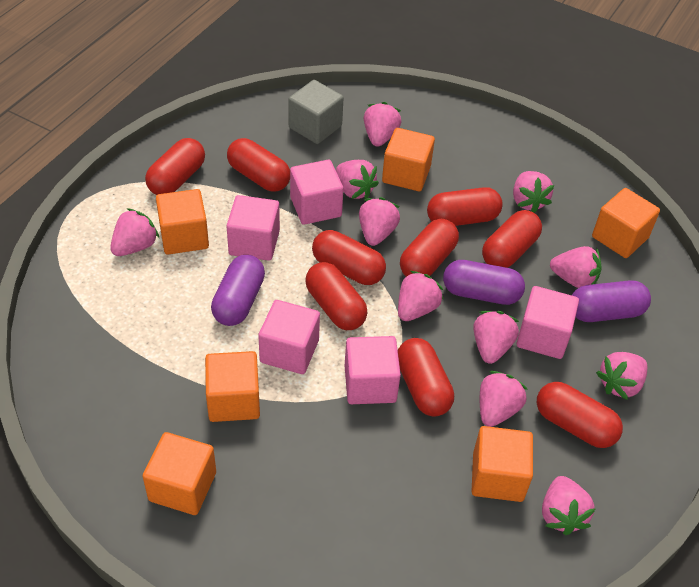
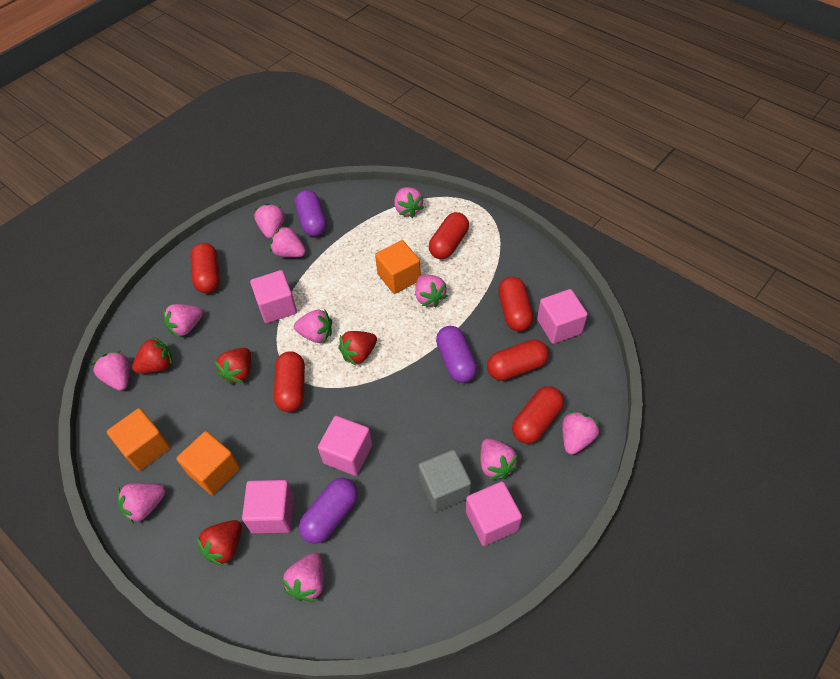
orange cube: [143,432,216,515] [156,189,209,255] [205,351,260,422] [382,128,435,191] [471,426,533,502] [592,188,660,258] = 6 -> [107,408,170,471] [176,431,240,495] [375,240,421,294] = 3
red capsule: [145,138,205,195] [227,138,290,192] [305,262,368,330] [312,230,386,285] [398,338,454,417] [400,219,459,277] [427,187,503,226] [482,210,542,268] [537,382,623,448] = 9 -> [190,243,220,293] [274,351,305,412] [429,212,469,259] [487,339,549,381] [498,277,533,331] [512,386,564,444] = 6
red strawberry: none = 0 -> [132,337,172,373] [196,520,242,566] [215,348,251,384] [338,331,377,366] = 4

